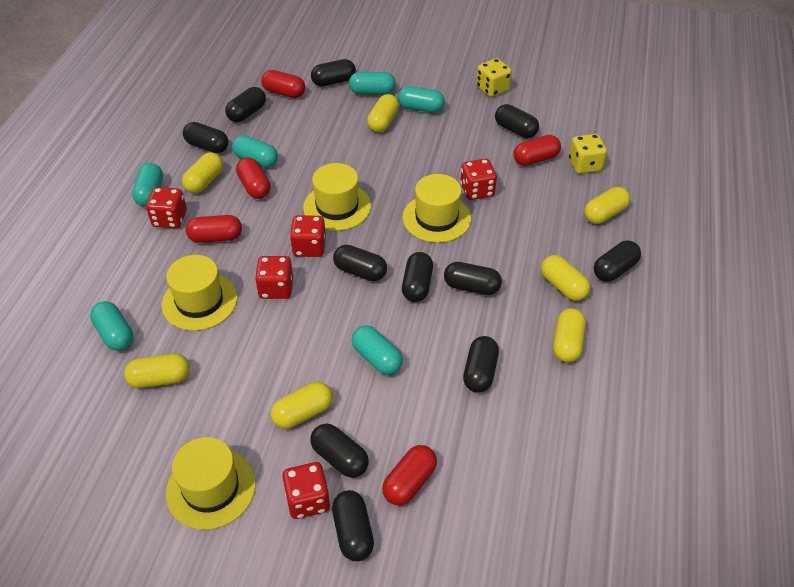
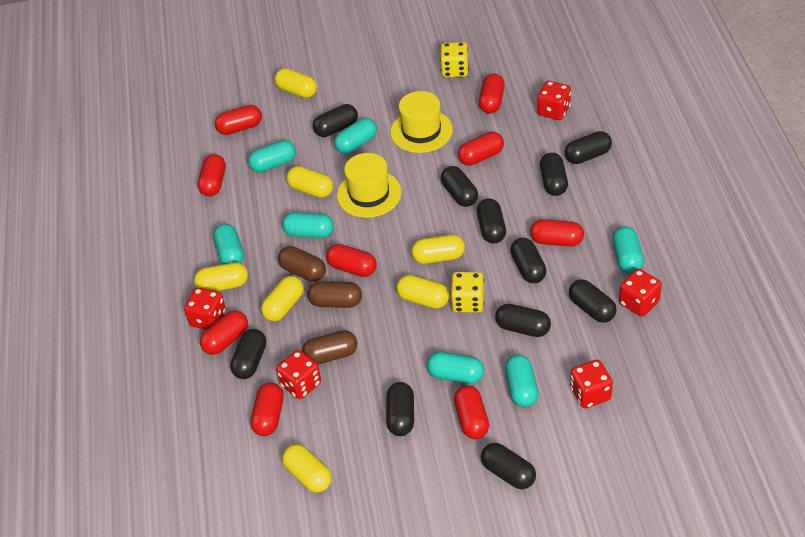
brown capsule: none = 0 -> [278,246,326,282] [302,330,358,365] [307,281,362,308] = 3
red capsule: [186,215,242,243] [236,157,271,199] [261,70,305,98] [382,445,437,506] [513,135,561,166] = 5 -> [198,154,226,196] [200,310,248,355] [215,105,262,135] [250,383,284,436] [326,244,377,277] [454,385,489,439] [458,131,504,166] [479,74,505,113] [530,219,584,247] = 9
turquoise capsule: [90,301,133,351] [132,163,163,207] [232,135,278,168] [349,72,396,95] [352,325,403,375] [398,86,445,113] = 6 -> [213,224,244,264] [248,140,296,173] [282,212,334,238] [334,118,377,154] [427,352,484,384] [505,354,538,407] [612,226,644,273] = 7
yellow hat: [162,255,237,331] [166,437,256,530] [303,163,371,231] [403,174,471,243] = 4 -> [337,153,402,218] [390,91,453,153] = 2

